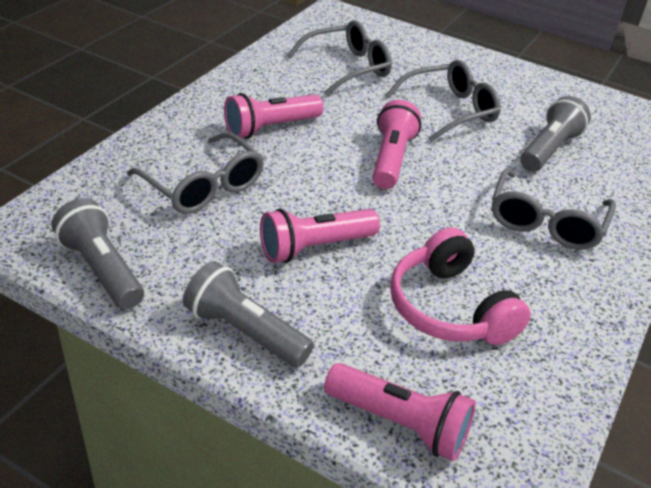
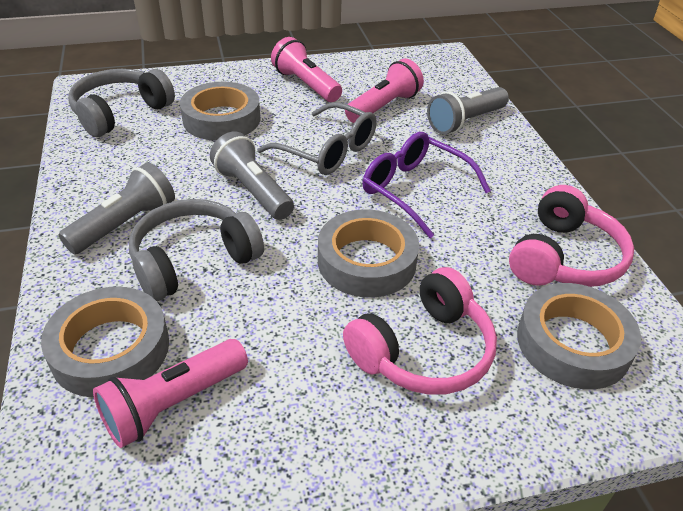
grey glasses: [127,132,264,214] [287,20,392,96] [386,60,501,142] [492,168,616,250] = 4 -> [257,102,377,175] = 1
grey headphones: none = 0 -> [68,69,175,137] [129,199,264,301] = 2
grey tape: none = 0 -> [41,287,169,398] [180,82,260,141] [318,209,419,298] [517,283,641,389] = 4
pink flashlight: [224,93,323,139] [260,209,380,263] [324,363,476,461] [372,100,421,189] = 4 -> [93,339,248,448] [271,37,342,102] [345,58,424,123] = 3
pink headphones: [390,227,531,345] = 1 -> [343,267,497,395] [509,185,634,287] = 2
purple glasses: none = 0 -> [363,132,491,238] = 1

